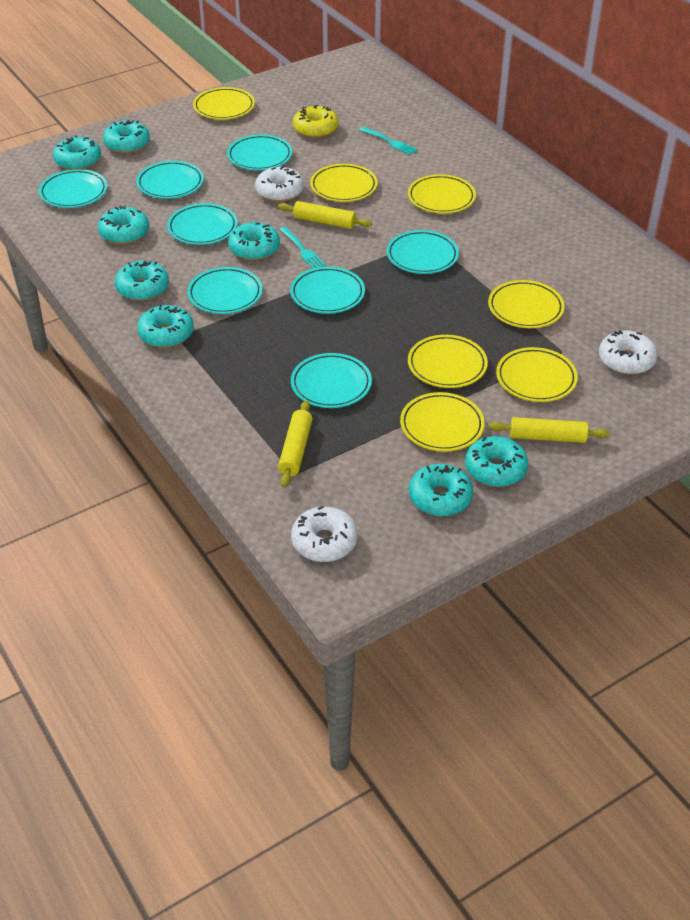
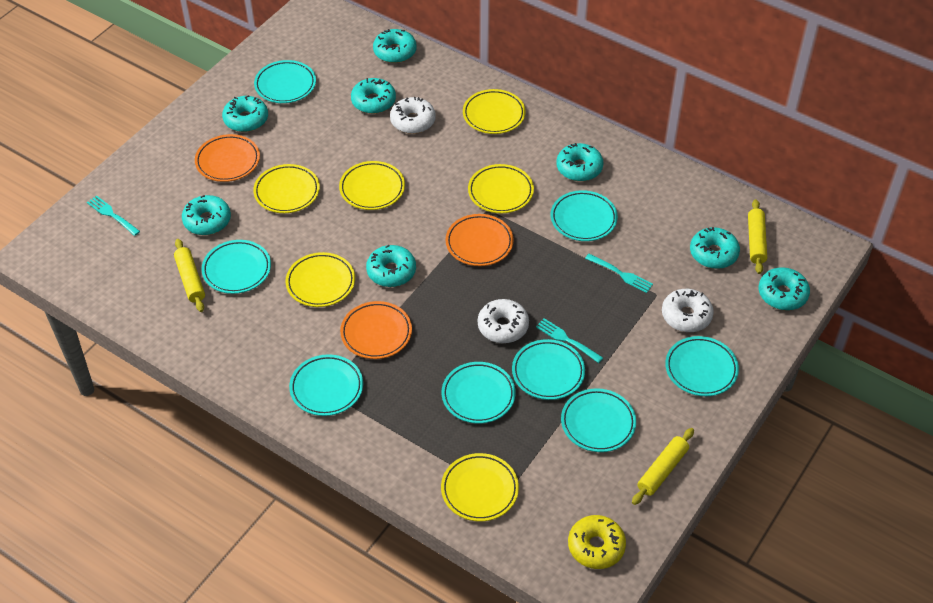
orange plate: none = 0 -> [195,134,260,182] [340,301,412,359] [446,214,514,266] = 3
turquoise fork: [279,227,326,269] [359,127,418,155] = 2 -> [87,195,140,236] [536,318,603,363] [585,254,653,293] = 3
yellow plate: [193,87,255,120] [310,164,377,202] [400,392,484,452] [408,174,476,214] [408,335,488,388] [488,280,565,328] [496,347,578,402] = 7 -> [253,164,320,213] [286,252,355,307] [339,161,405,210] [441,453,519,521] [463,89,526,134] [468,164,534,213] = 6

